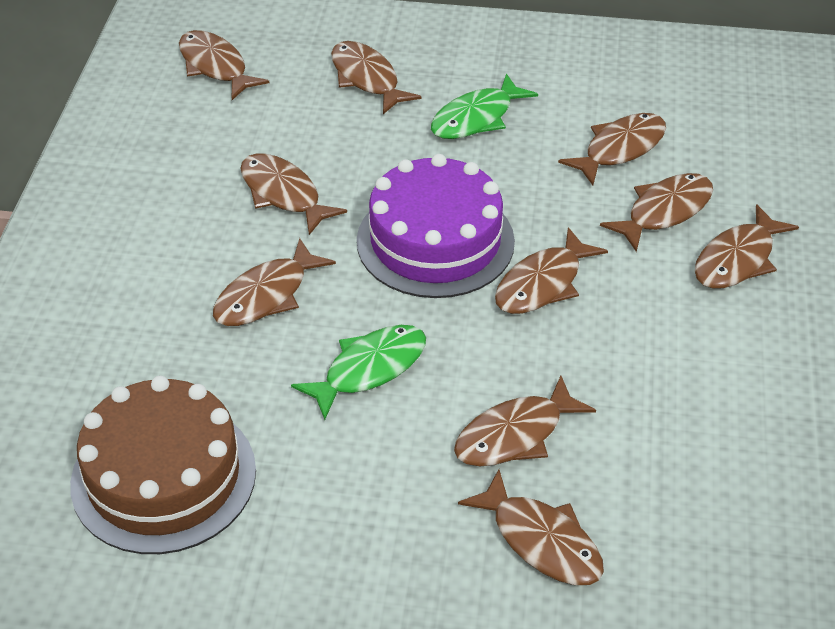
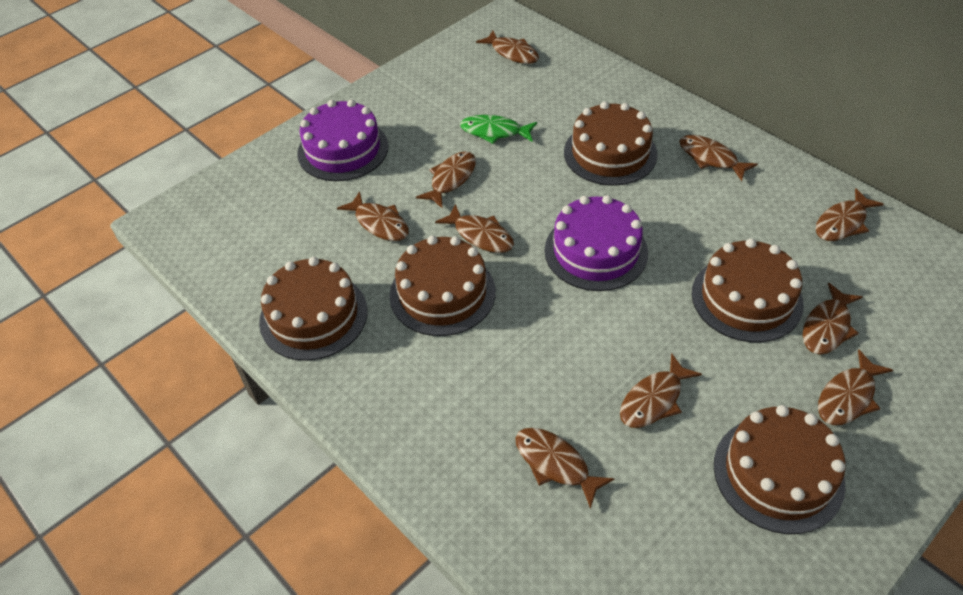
brown cake: [70,376,256,554] = 1 -> [259,257,368,361] [389,236,496,336] [564,101,658,186] [692,238,804,342] [714,405,846,534] = 5
green fish: [291,325,426,420] [431,73,538,139] = 2 -> [460,115,537,144] = 1
purple cake: [357,154,515,298] = 1 -> [297,99,388,181] [544,195,648,291] = 2

